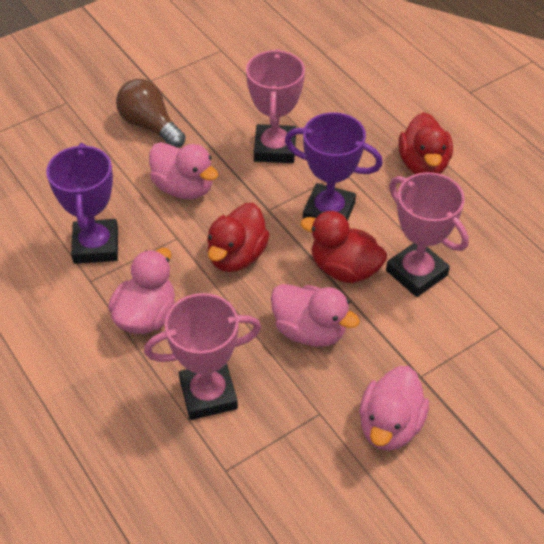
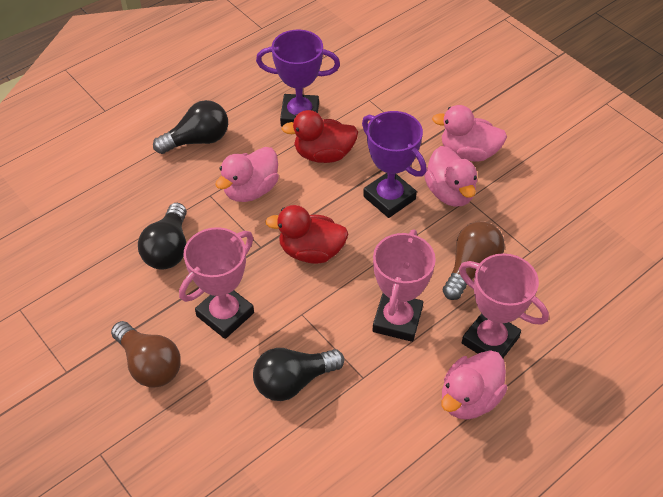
black light bulb: none = 0 -> [138,203,187,270] [153,100,228,154] [253,348,344,401] = 3
brown light bulb: [116,79,186,148] = 1 -> [111,321,181,388] [442,221,505,300] = 2
red duck: [207,203,270,272] [300,211,387,283] [398,112,453,174] = 3 -> [265,205,349,264] [282,110,358,163] = 2

